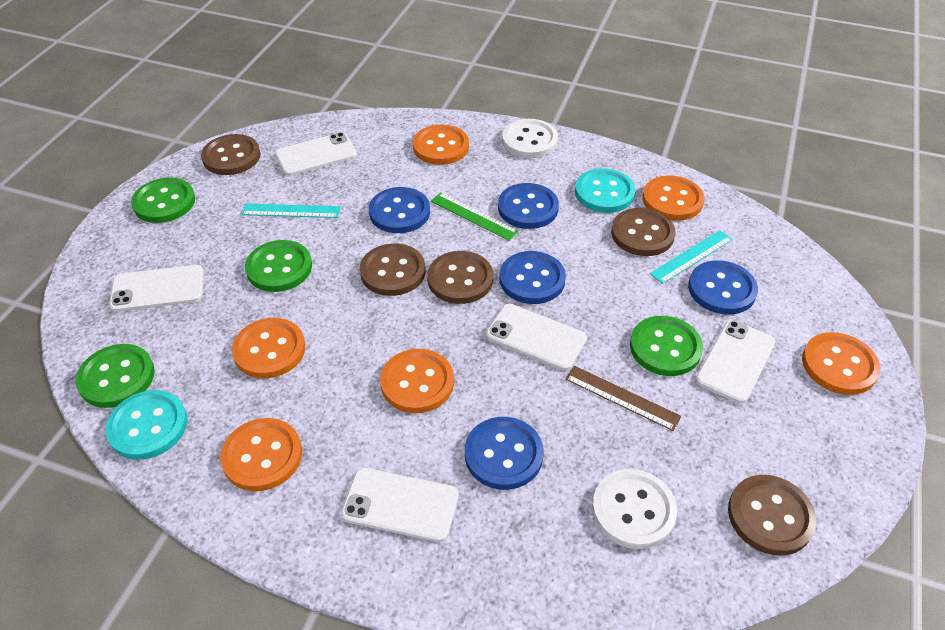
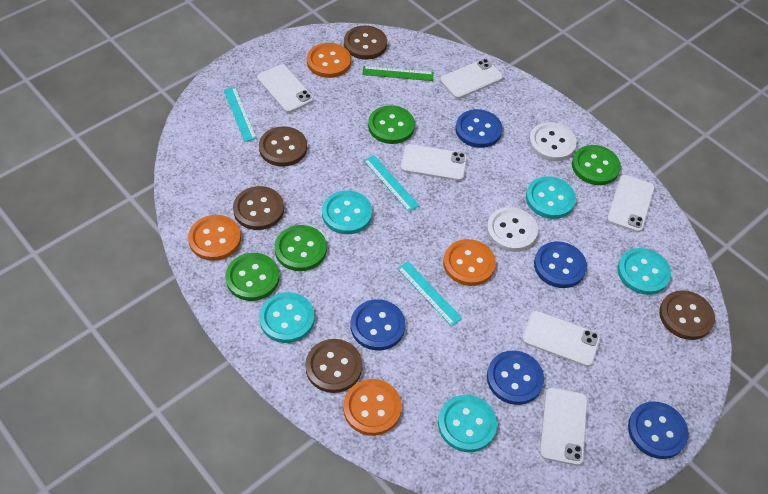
brown ruler: [565,366,682,431] = 1 -> none = 0
orange button: [220,418,302,491] [232,318,305,378] [380,349,454,413] [413,125,469,165] [642,175,705,221] [802,332,880,395] = 6 -> [188,215,241,261] [307,43,351,78] [343,379,402,436] [443,239,496,286] = 4
turquoise button: [106,390,188,460] [575,168,636,213] = 2 -> [259,292,315,343] [322,191,372,234] [438,395,497,452] [526,176,576,219] [618,248,671,295] = 5
turquoise ruler: [241,203,340,218] [650,230,733,284] = 2 -> [224,87,257,142] [364,155,419,212] [397,261,463,326] = 3
white phone: [109,265,204,312] [275,132,357,176] [341,468,459,542] [486,304,587,371] [695,320,775,404] = 5 -> [257,64,314,113] [401,144,467,181] [440,59,503,99] [522,311,601,367] [540,387,588,466] [607,175,655,232] = 6

